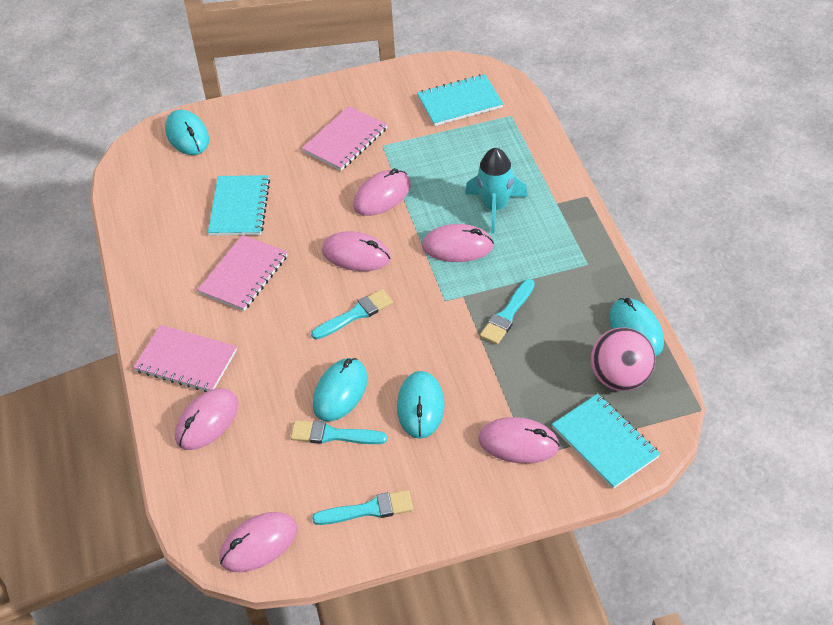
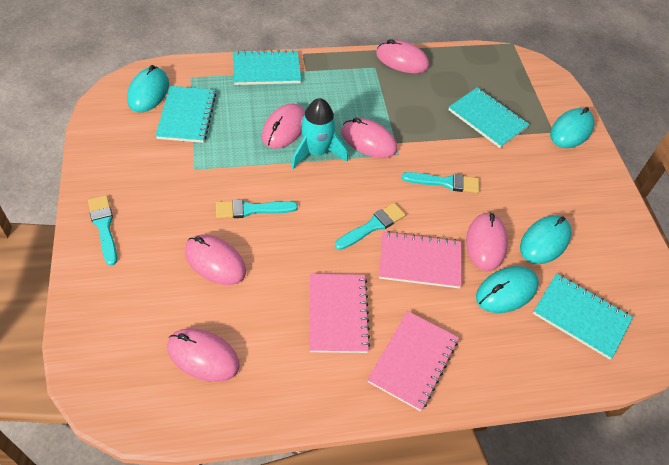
pink ball: [591,327,655,391] = 1 -> none = 0
turquoise notebook: [208,175,270,236] [417,74,503,126] [552,394,660,489] = 3 -> [155,86,216,143] [233,50,301,85] [448,87,529,148] [533,273,633,360] = 4

